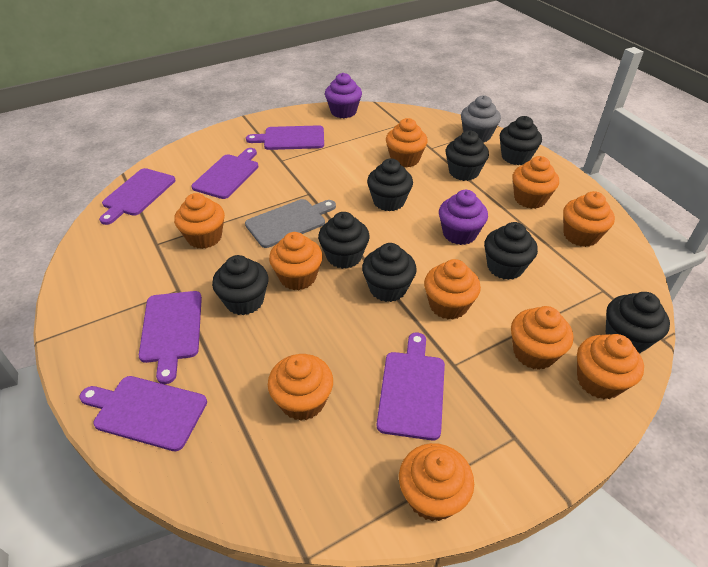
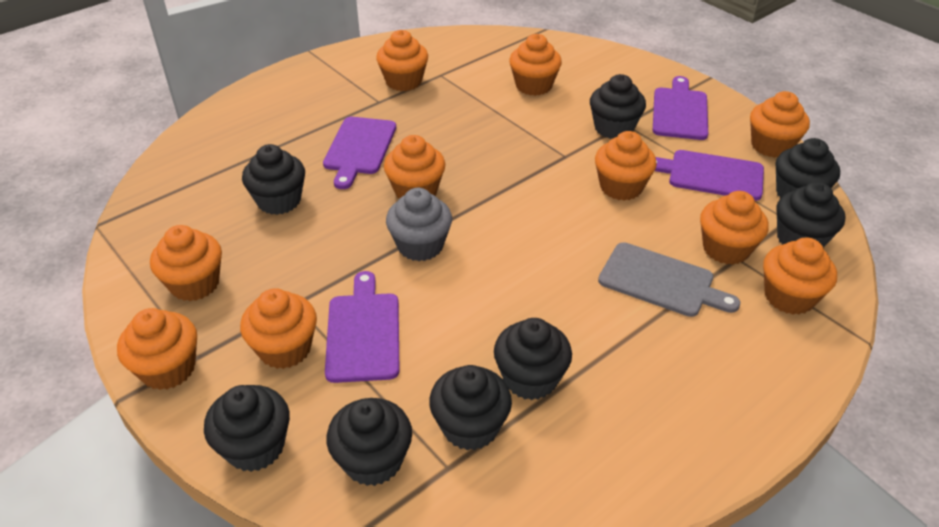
purple cupcake: [325,73,362,118] [439,190,488,245] = 2 -> none = 0
purple cutting board: [80,376,207,451] [99,168,176,225] [139,291,202,384] [191,148,258,199] [246,125,324,150] [377,333,445,440] = 6 -> [323,117,396,189] [325,271,400,383] [653,76,708,140] [655,150,764,201] = 4

